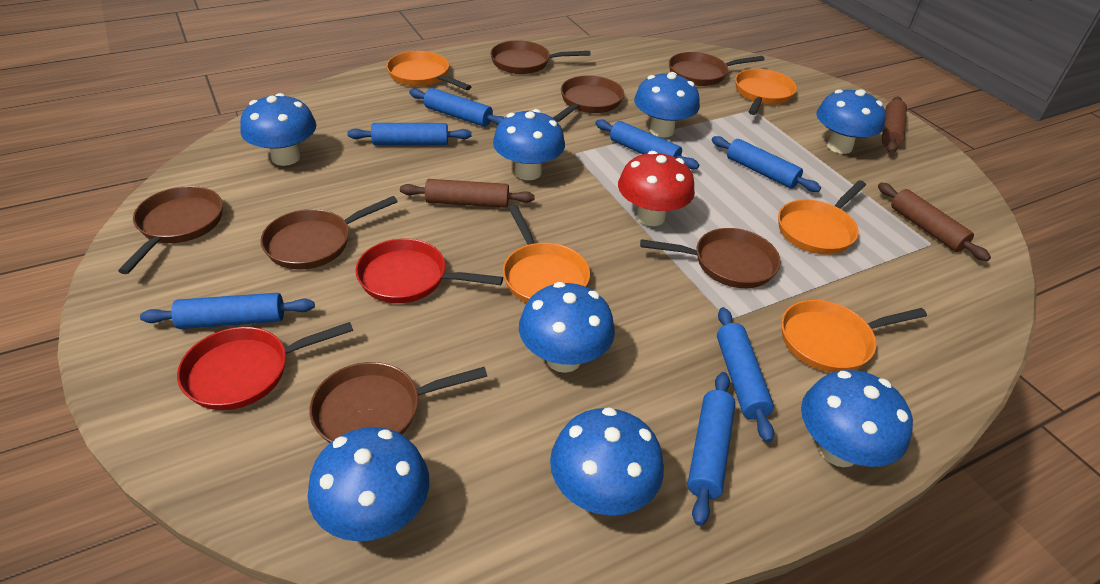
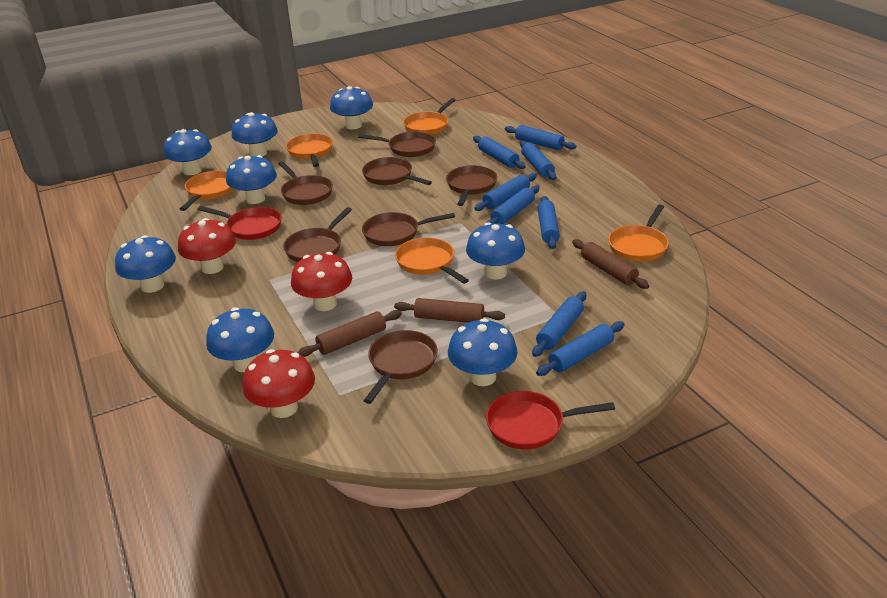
blue rolling pin: [140,293,315,329] [347,123,472,145] [409,88,505,127] [595,119,699,169] [687,372,735,526] [712,136,821,192] [717,307,774,443] = 7 -> [473,136,526,169] [474,173,537,211] [486,185,539,224] [505,125,576,150] [520,141,557,180] [532,291,586,357] [536,321,625,376] [537,196,560,249] = 8
red mushroom: [618,151,695,226] = 1 -> [178,218,236,274] [242,349,315,418] [291,252,352,311] = 3

